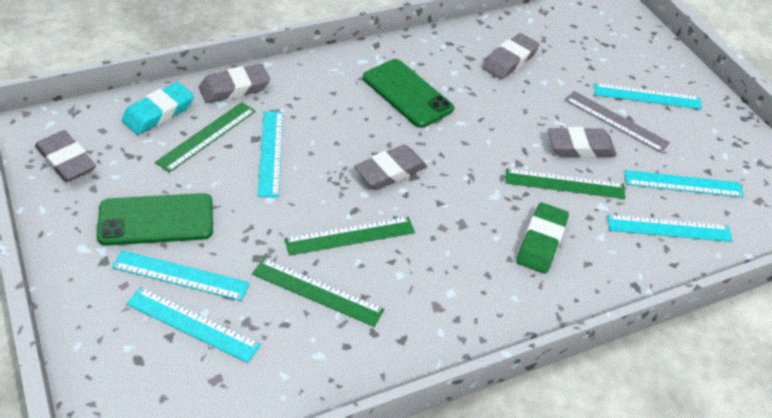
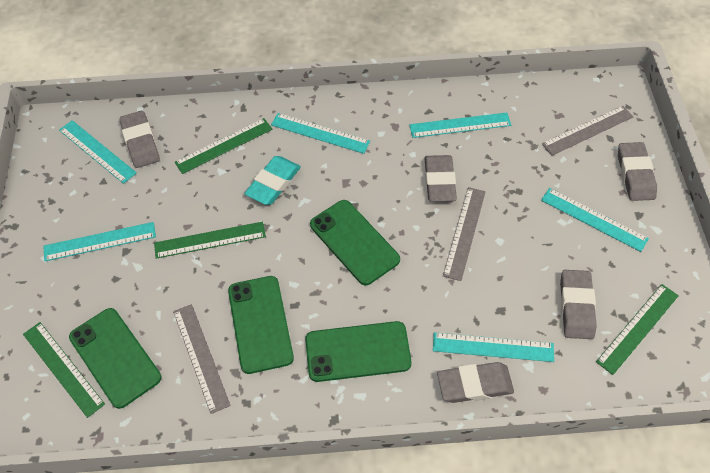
green eraser: [517,203,569,274] = 1 -> none = 0
green phone: [97,193,213,246] [363,59,454,128] = 2 -> [69,308,161,409] [228,276,294,374] [305,321,412,382] [310,200,400,285] = 4
grey ruler: [565,91,670,153] = 1 -> [173,304,231,414] [443,187,486,281] [542,106,633,156] = 3

